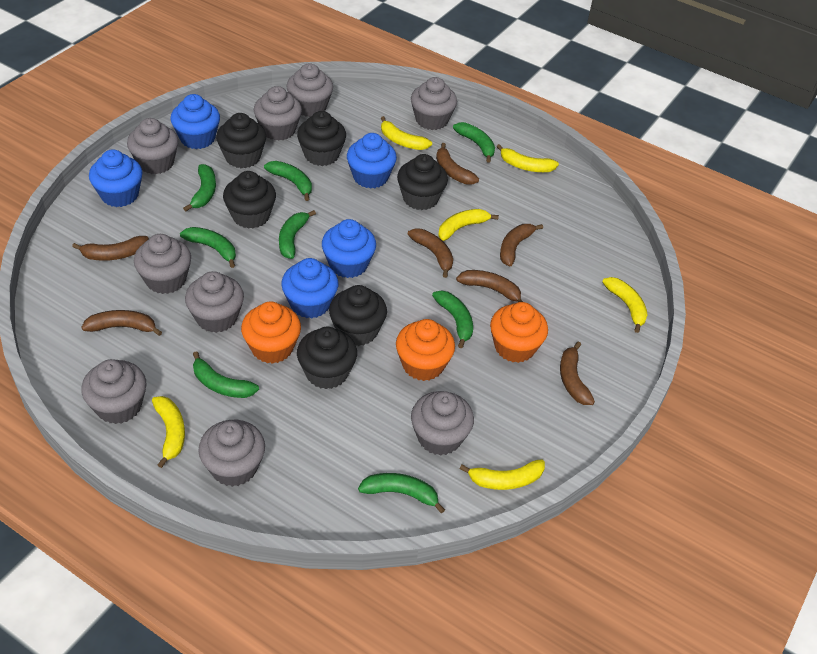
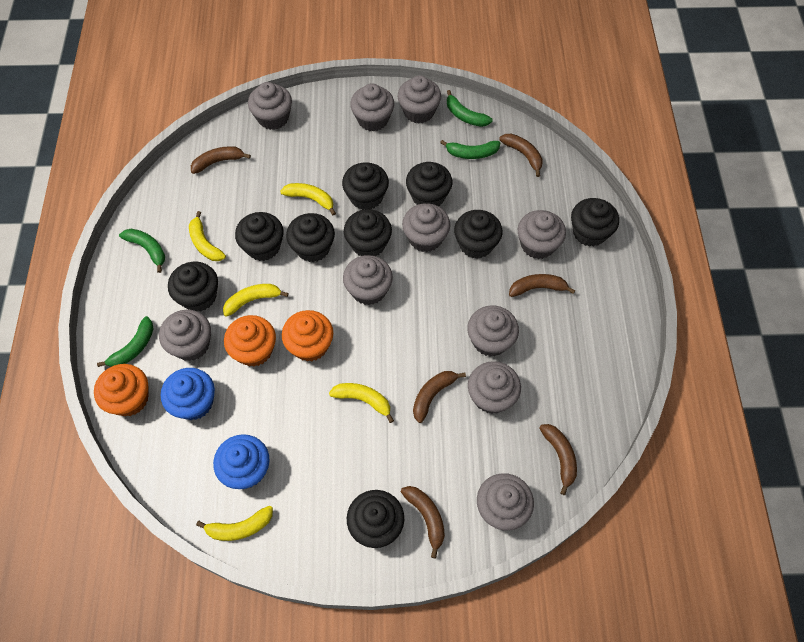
black cupcake: [216,113,266,168] [223,171,276,229] [297,111,346,166] [297,327,357,389] [329,285,387,346] [397,154,448,210] = 6 -> [168,262,218,311] [235,212,284,261] [286,213,335,262] [342,162,389,210] [344,209,392,256] [347,490,404,548] [406,162,452,206] [454,210,503,259] [571,198,619,247] = 9
blue cupcake: [89,149,143,207] [170,94,220,149] [281,258,339,319] [322,219,376,278] [347,133,397,189] = 5 -> [161,368,215,420] [213,434,270,489] = 2
brown banana: [72,236,149,261] [81,310,162,336] [408,228,453,278] [436,143,479,184] [456,270,523,302] [500,224,543,266] [560,342,595,405] = 7 -> [191,146,251,174] [401,486,445,558] [413,371,466,423] [499,134,543,177] [509,274,575,297] [539,424,577,495] = 6
green banana: [180,227,236,268] [183,164,216,211] [193,351,259,398] [264,161,312,201] [279,210,316,259] [358,473,445,514] [432,290,473,348] [453,122,495,163] = 8 -> [97,316,153,367] [119,229,165,273] [440,140,500,159] [447,90,492,127] = 4
grey cupcake: [81,359,146,424] [127,118,178,174] [134,234,191,294] [185,271,244,333] [198,420,265,487] [254,86,302,141] [286,63,333,117] [411,77,457,130] [411,391,474,456] = 9 -> [159,310,211,361] [248,82,292,130] [343,255,393,305] [350,83,394,132] [397,76,441,124] [402,203,450,252] [467,305,519,357] [468,361,521,414] [477,473,534,531] [518,210,566,259] = 10
yellow banana: [152,396,185,468] [381,116,432,150] [438,209,499,241] [460,459,545,490] [497,144,559,172] [602,277,648,333] = 6 -> [189,211,226,261] [196,506,273,541] [223,284,289,317] [280,183,336,215] [329,383,394,423] = 5

